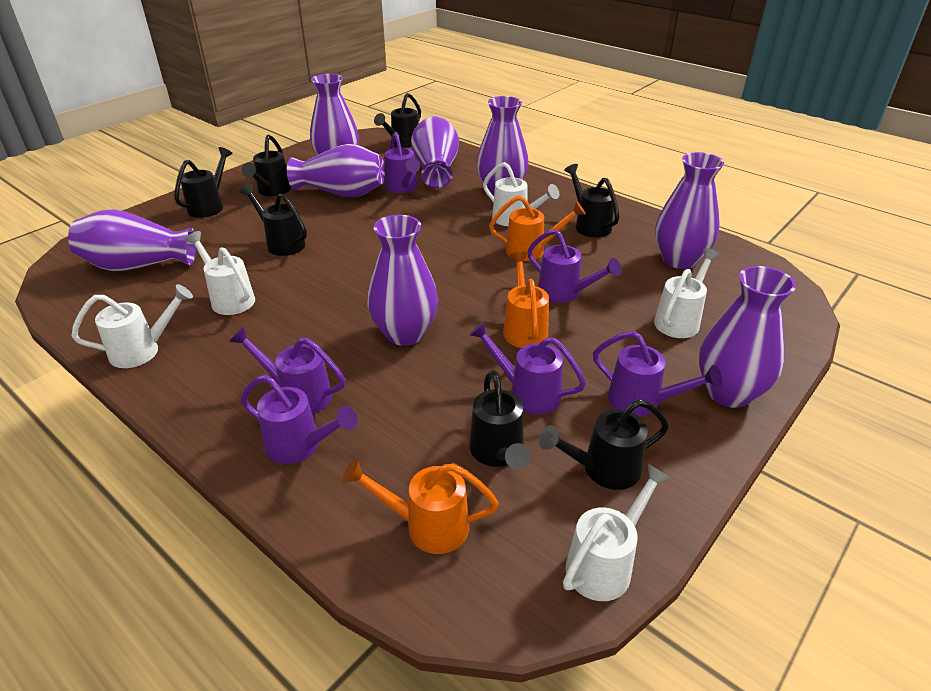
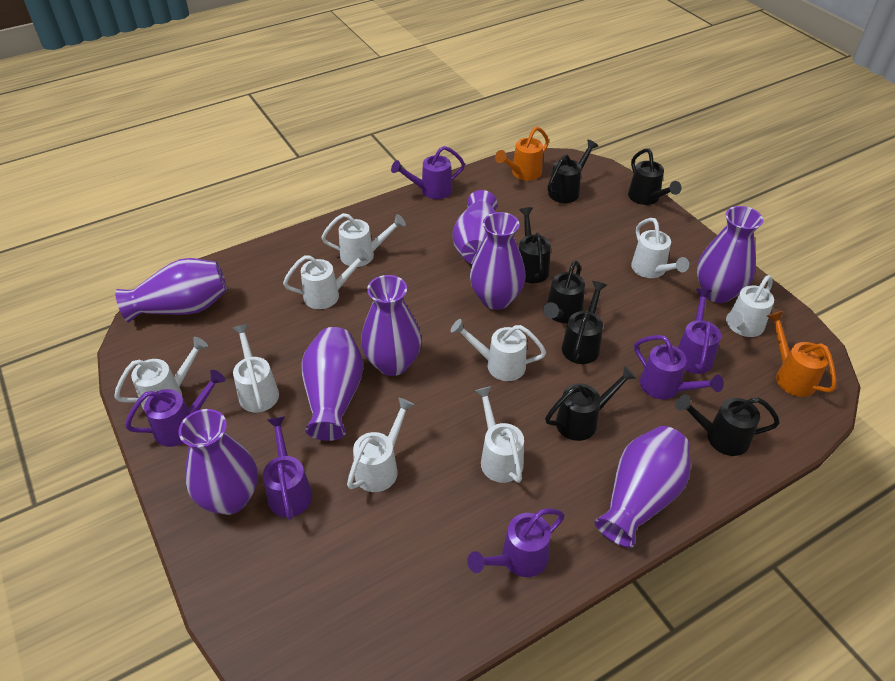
orange watering can: [342,459,499,554] [489,196,586,261] [503,252,549,348] = 3 -> [495,127,549,181] [767,311,836,397] = 2
white watering can: [71,284,193,368] [185,231,255,315] [483,162,560,226] [563,464,671,601] [654,248,721,338] = 5 -> [114,337,208,409] [233,324,279,412] [283,249,370,309] [321,213,406,267] [347,398,415,492] [451,319,546,381] [475,386,524,483] [631,218,689,278] [726,275,774,337] = 9

